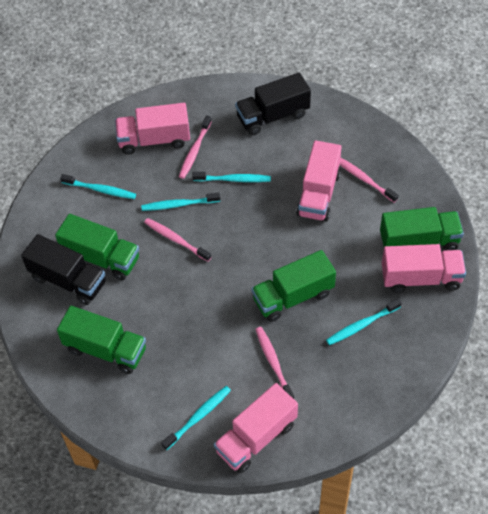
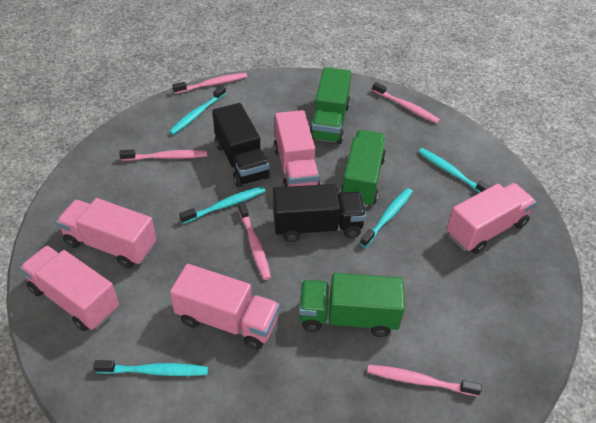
green truck: [55,214,139,280] [57,306,146,374] [251,250,336,322] [380,207,464,250] = 4 -> [299,273,405,337] [310,67,351,144] [340,130,386,207] = 3
pink toothbrush: [144,218,211,262] [179,115,212,179] [255,327,295,400] [340,158,398,203] = 4 -> [119,149,207,161] [172,73,247,94] [238,201,271,280] [367,365,482,396] [372,82,440,124] = 5
pink truck: [115,103,190,155] [214,383,298,473] [296,140,341,221] [382,244,466,293] = 4 -> [20,245,119,331] [56,198,156,268] [170,264,280,350] [274,110,320,187] [446,183,536,254] = 5

